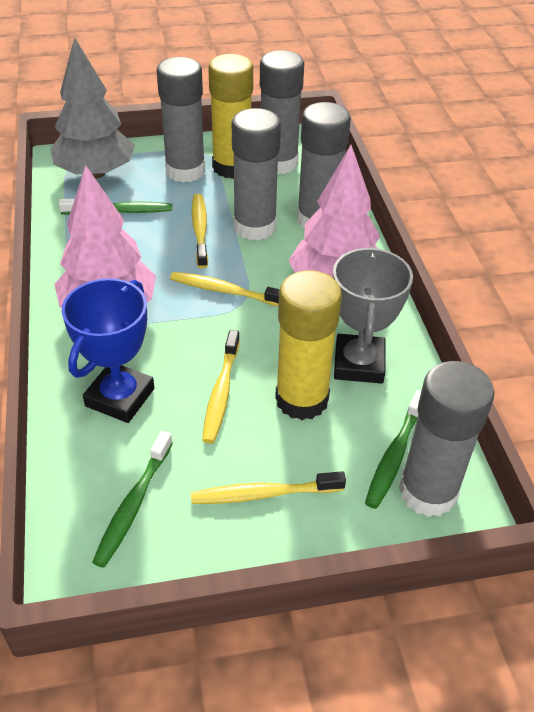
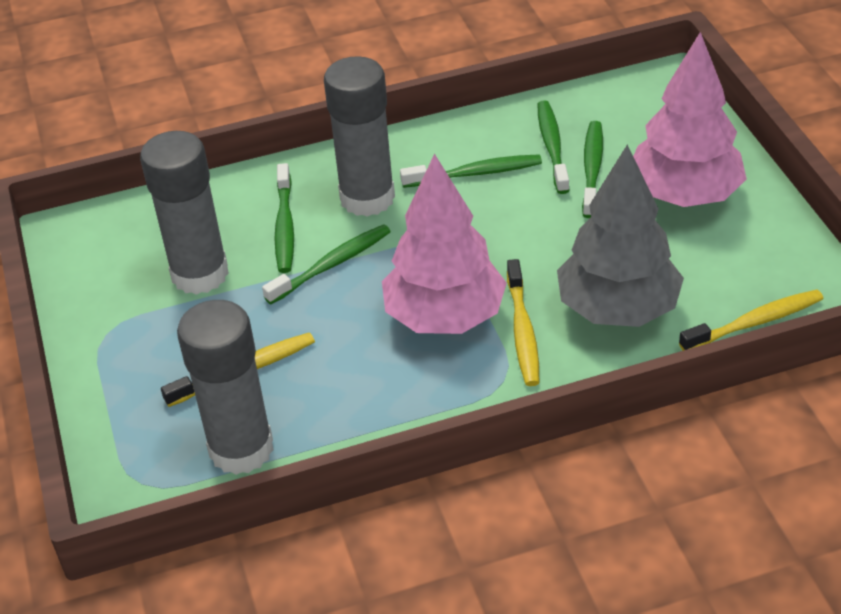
blue trophy: [62,278,154,423] = 1 -> none = 0
green toothbrush: [59,199,172,215] [92,431,173,568] [365,390,421,509] = 3 -> [262,224,391,304] [274,163,294,273] [400,154,542,188] [538,100,570,194] [582,121,603,218] = 5
grey glue stick: [157,57,205,183] [232,108,281,240] [260,50,304,174] [297,102,351,228] [399,361,494,517] = 5 -> [140,131,229,295] [177,300,274,475] [324,56,395,217] = 3
grey trophy: [333,247,413,384] = 1 -> none = 0
yellow glue stick: [208,54,253,179] [275,270,342,420] = 2 -> none = 0
yellow toothbrush: [170,272,280,307] [191,471,346,504] [192,194,208,268] [202,330,240,444] = 4 -> [161,332,315,407] [507,259,539,386] [679,289,824,351] = 3

